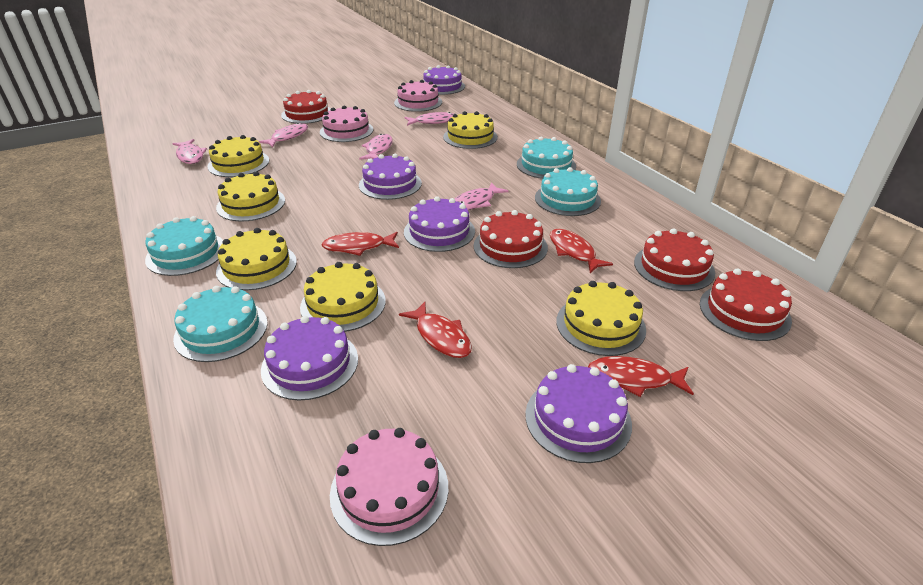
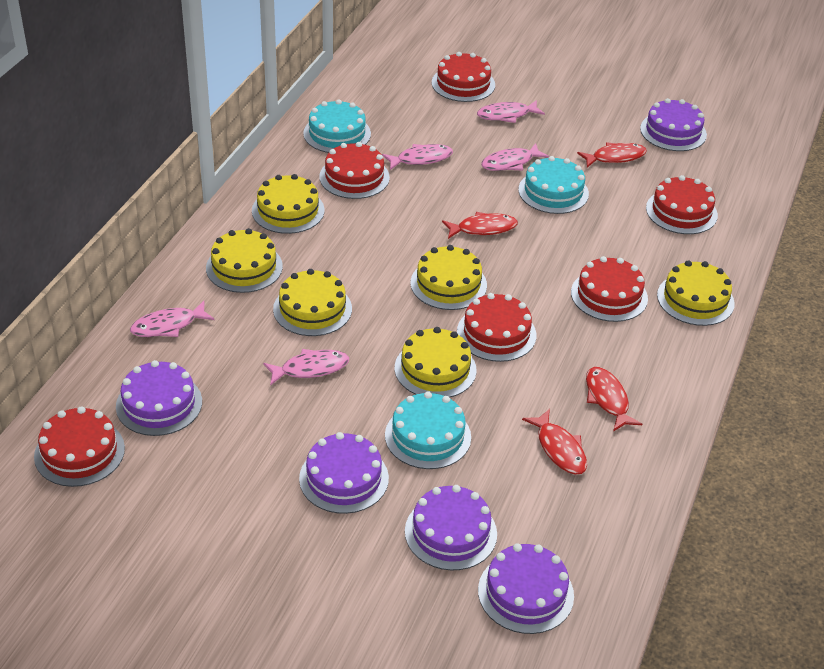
pink cake: [320,106,373,142] [330,428,448,546] [394,80,442,112] = 3 -> none = 0
red cake: [281,90,331,124] [474,210,548,268] [634,228,715,291] [700,269,792,341] = 4 -> [34,406,125,487] [319,142,390,199] [432,52,495,102] [457,293,536,362] [571,256,648,322] [646,175,718,234] = 6
turquoise cake: [145,216,223,276] [173,286,268,362] [517,137,576,179] [535,167,601,216] = 4 -> [303,99,371,153] [385,392,471,469] [518,156,589,214] = 3

